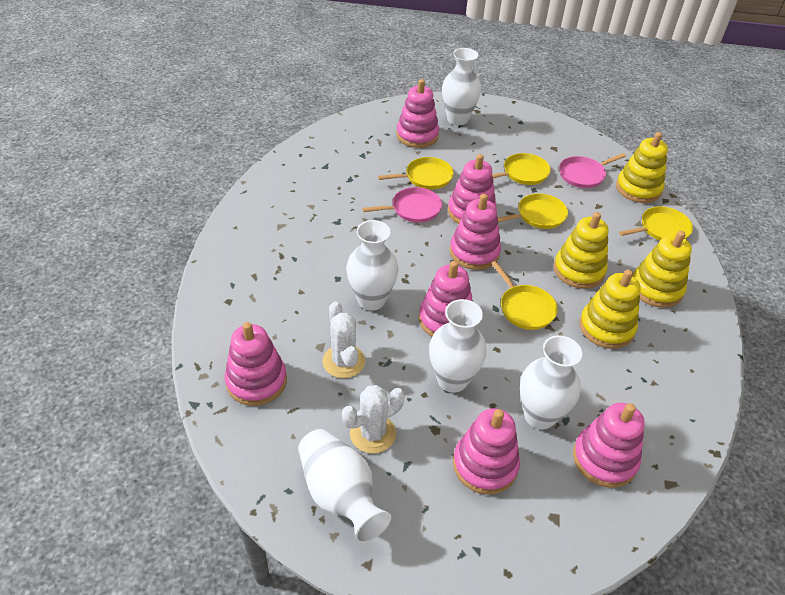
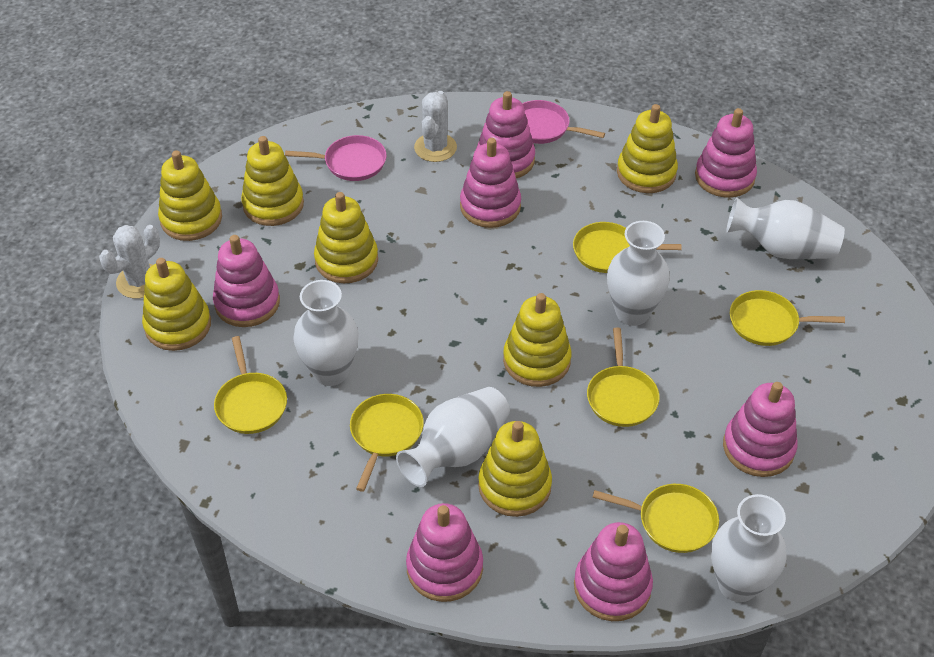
yellow pan: [378,157,454,189] [491,261,558,330] [492,153,551,185] [498,193,568,229] [619,206,693,240] = 5 -> [214,336,287,434] [350,394,424,492] [573,222,682,273] [587,327,660,427] [593,484,719,553] [730,290,845,346] = 6
yellow stacking toy: [554,212,609,289] [579,269,641,349] [616,132,668,203] [633,231,692,308] = 4 -> [142,258,211,351] [158,150,222,241] [241,136,304,226] [314,192,378,283] [478,421,552,517] [503,293,572,387] [617,104,678,193] = 7

